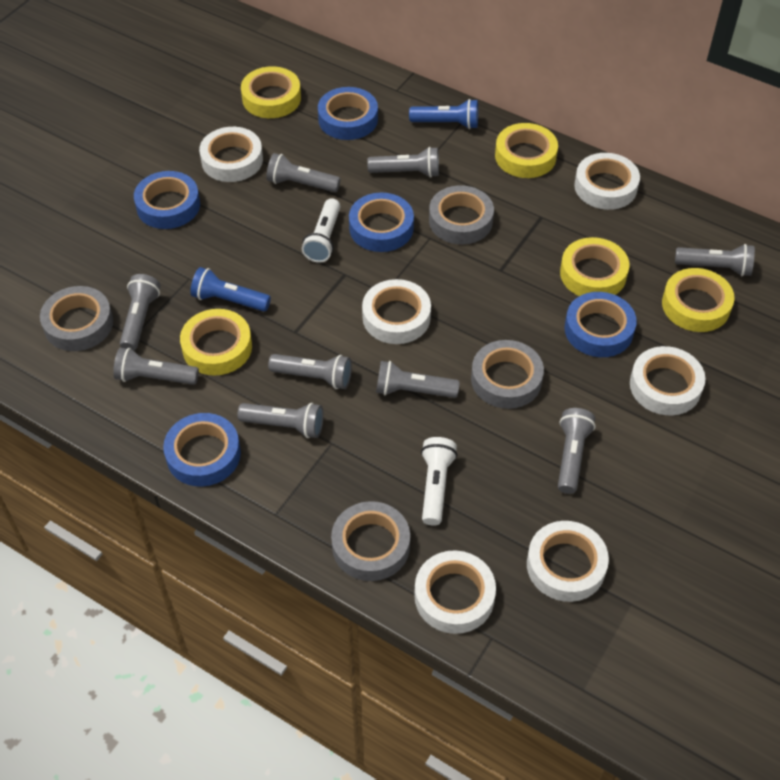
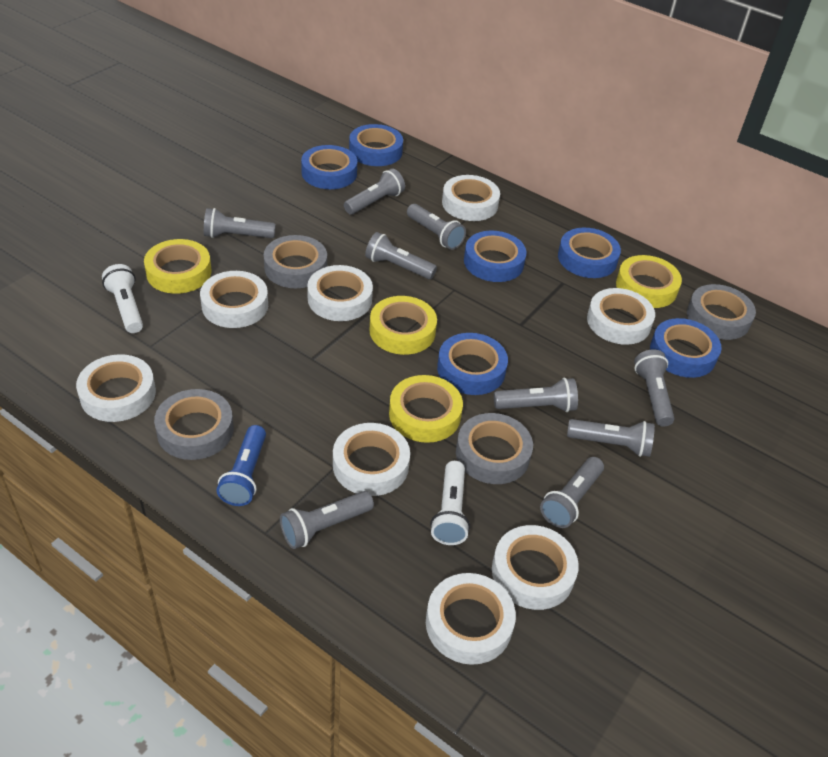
blue flashlight: [190,267,271,312] [409,99,478,129] = 2 -> [217,425,266,506] = 1
blue tape: [134,171,200,229] [163,413,241,487] [318,87,378,140] [349,192,414,252] [564,292,637,357] = 5 -> [301,145,357,189] [349,124,403,166] [437,333,508,395] [464,230,527,282] [558,228,621,278] [650,318,722,378] = 6
white tape: [199,127,263,182] [362,279,431,344] [414,550,496,634] [527,521,609,602] [574,153,640,210] [630,346,706,415] = 6 -> [76,354,156,422] [200,271,268,328] [307,265,373,321] [333,423,410,496] [426,573,516,665] [442,175,500,221] [492,525,579,610] [587,288,655,345] = 8
yellow tape: [180,309,252,376] [241,66,301,118] [495,123,558,178] [560,237,629,296] [662,268,735,332] = 5 -> [144,239,211,294] [370,296,437,355] [389,375,463,443] [616,255,682,308] = 4

